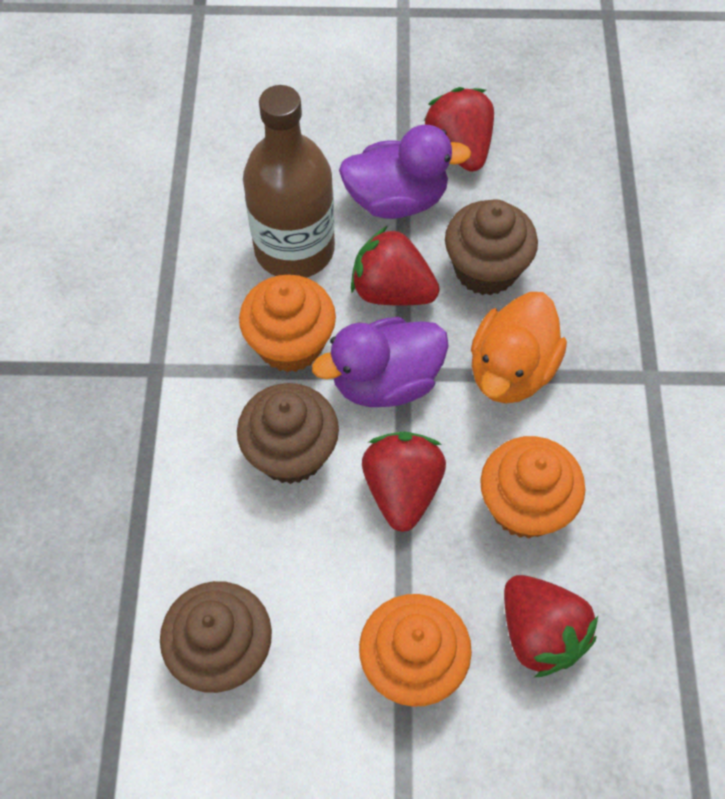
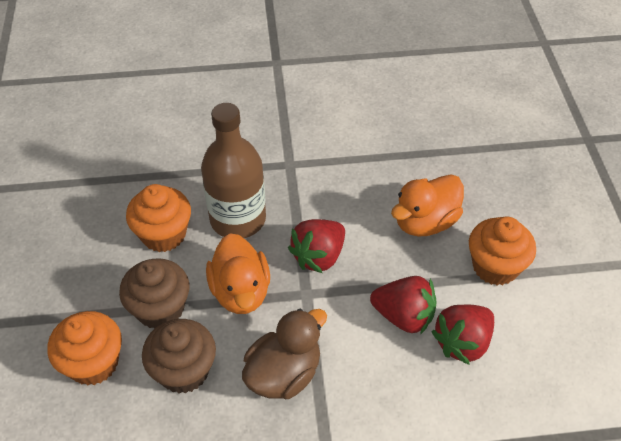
brown cupcake: [160,581,272,693] [237,383,339,484] [445,199,538,296] = 3 -> [119,258,189,329] [142,319,216,394] = 2
brown duck: none = 0 -> [242,309,327,399] = 1
orange duck: [471,292,567,404] = 1 -> [206,233,270,314] [391,174,464,237] = 2
purple duck: [312,317,449,407] [339,125,471,219] = 2 -> none = 0
red strawberry: [351,226,440,306] [362,432,446,532] [424,87,494,172] [504,575,598,677] = 4 -> [288,219,345,273] [370,276,437,335] [431,305,494,365] = 3

